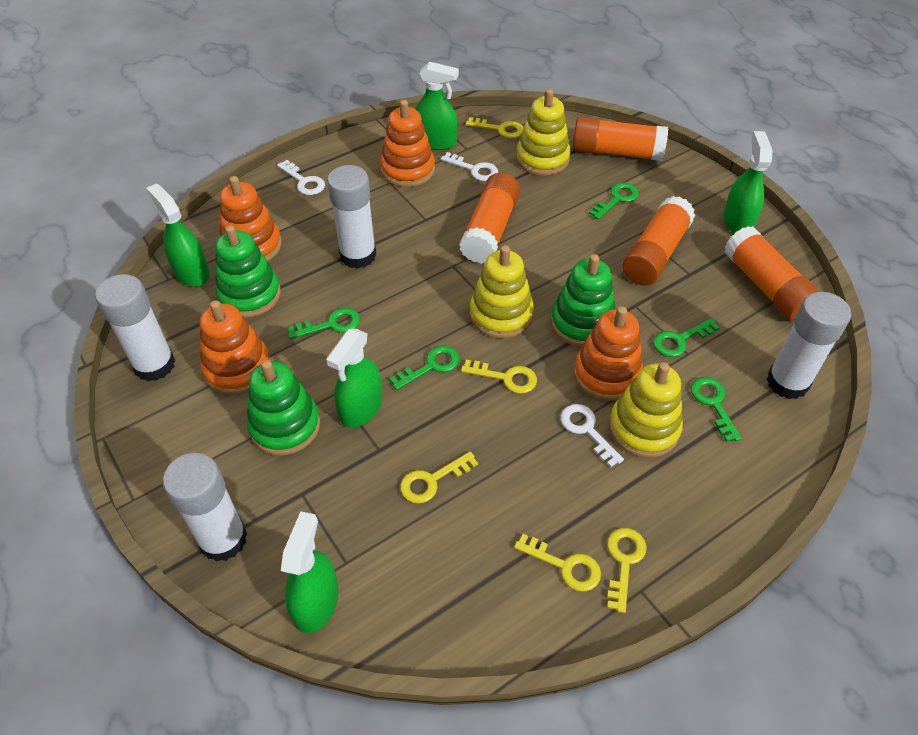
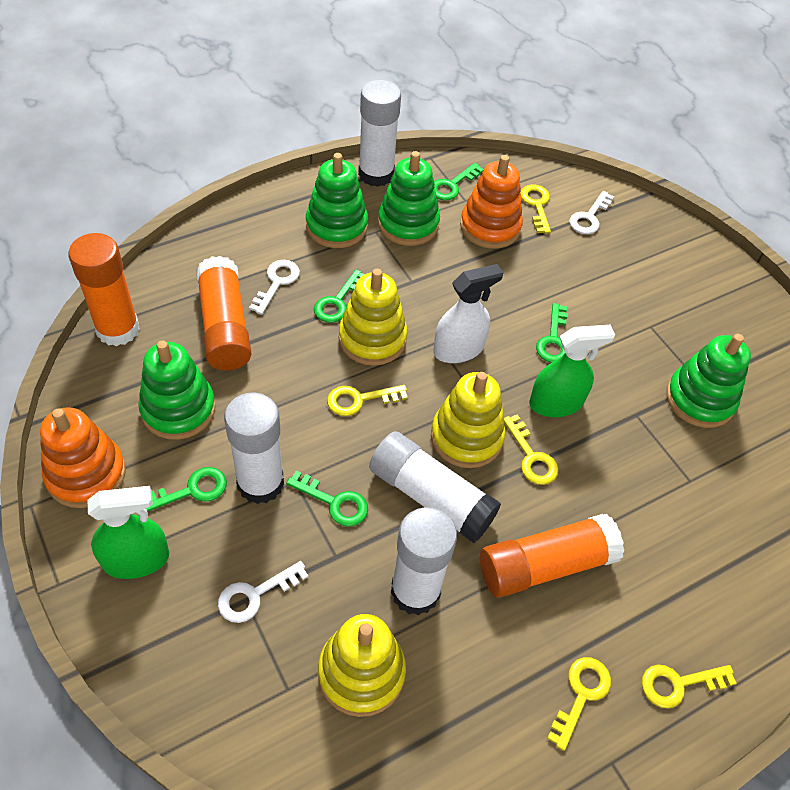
green spray bottle: [146,183,210,287] [281,511,339,633] [326,329,382,428] [415,62,459,150] [723,131,773,234] = 5 -> [88,486,169,579] [529,325,615,417] = 2
green stacking toy: [215,225,281,318] [247,360,320,455] [551,254,615,347] = 3 -> [138,340,216,440] [306,153,368,248] [378,151,440,246] [666,334,751,428] = 4
orange glue stick: [459,173,520,264] [572,117,668,161] [622,196,695,285] [724,226,821,322] = 4 -> [68,233,140,346] [196,256,251,371] [480,514,624,598] = 3
orange stacking toy: [200,300,271,395] [220,176,282,262] [380,100,435,187] [573,306,643,401] = 4 -> [40,407,126,508] [460,155,523,249] = 2
white spray bottle: none = 0 -> [433,264,504,363] = 1

